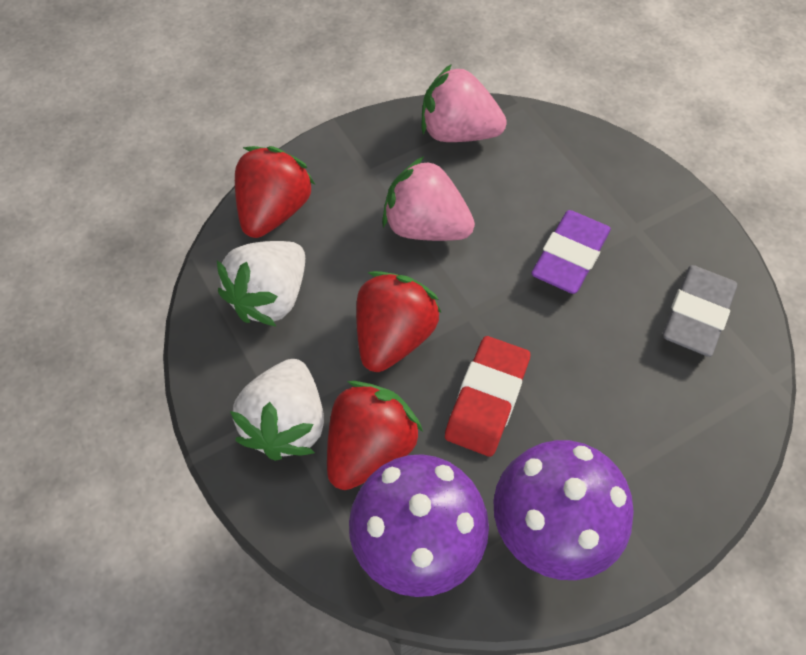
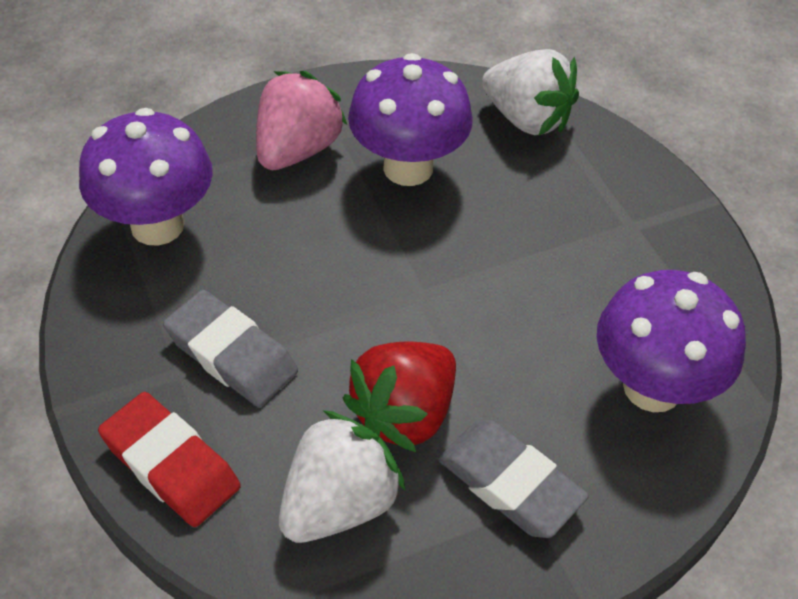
grey eraser: [663,265,737,357] = 1 -> [163,290,298,407] [438,420,589,538] = 2
pink strawberry: [382,156,475,241] [422,64,507,142] = 2 -> [256,71,347,170] = 1
purple eraser: [531,210,611,294] = 1 -> none = 0
purple mushroom: [349,454,489,597] [494,440,634,580] = 2 -> [79,108,213,246] [348,53,473,186] [597,270,746,412] = 3
red strawberry: [235,146,315,238] [327,381,423,490] [356,271,441,372] = 3 -> [343,342,456,452] = 1

